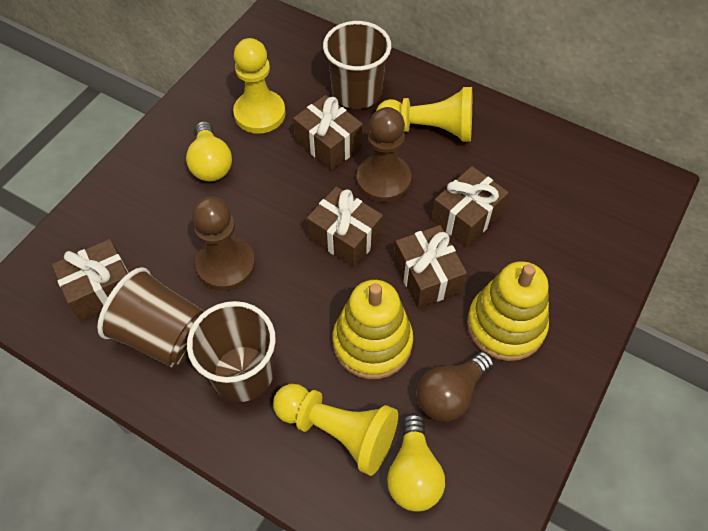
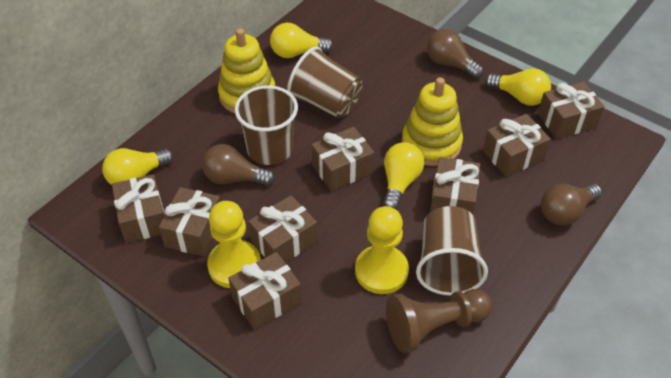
brown gift: [52,239,129,321] [293,95,363,171] [307,187,383,267] [394,225,467,308] [431,166,509,247] = 5 -> [112,174,165,243] [159,187,220,256] [228,252,302,330] [248,195,318,263] [311,127,374,191] [430,157,480,214] [483,114,551,177] [538,82,605,139] = 8
brown light bulb: [417,352,494,421] = 1 -> [202,144,275,186] [427,29,483,79] [541,184,602,225] = 3
brown pawn: [192,197,256,291] [357,107,411,203] = 2 -> [386,289,492,353] = 1
yellow light bulb: [186,121,232,182] [387,413,445,512] = 2 -> [102,148,173,185] [270,23,333,58] [383,142,424,210] [485,68,551,106] = 4
yellow pawn: [233,38,286,134] [273,384,398,476] [376,87,472,142] = 3 -> [207,201,261,288] [355,206,409,294] = 2

